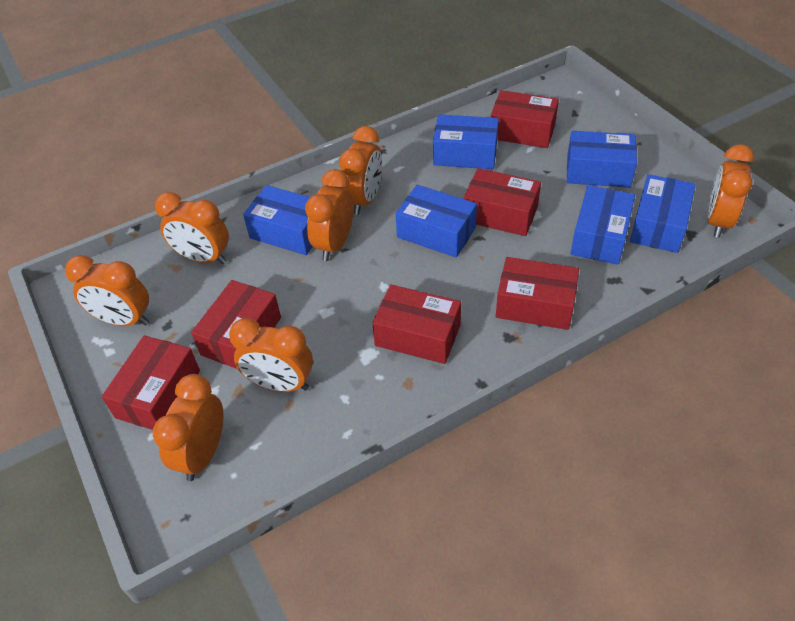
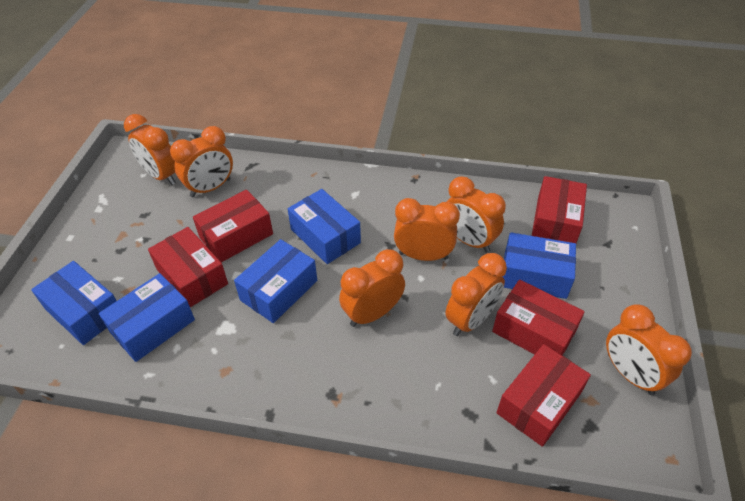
blue box: [243,185,313,255] [396,185,477,258] [433,114,499,169] [567,131,637,188] [570,185,635,265] [630,174,696,253] = 6 -> [31,261,117,345] [99,273,195,362] [234,239,317,323] [288,189,361,264] [503,232,576,299] = 5
red box: [102,335,200,430] [191,280,281,369] [372,285,461,364] [464,168,541,236] [491,90,559,148] [496,257,579,330] = 6 -> [148,227,228,307] [193,190,273,262] [492,280,585,356] [496,344,591,447] [532,176,587,243] = 5

